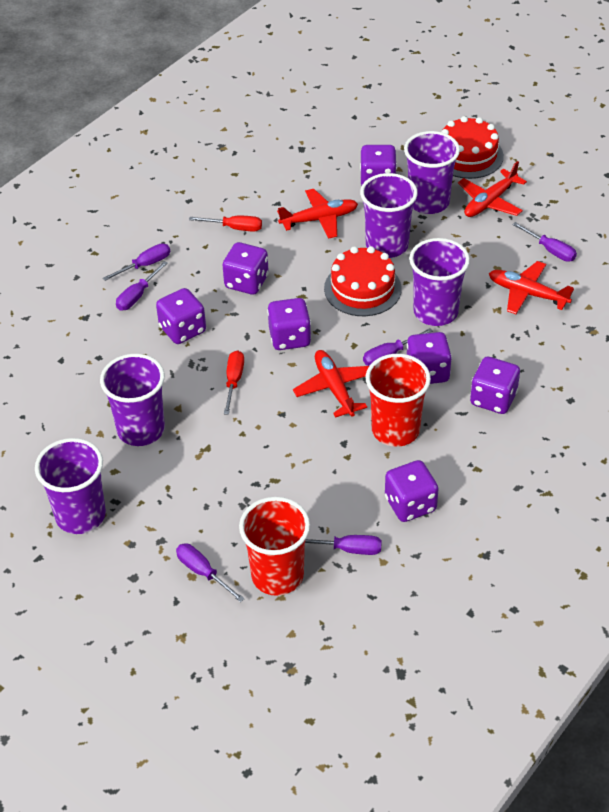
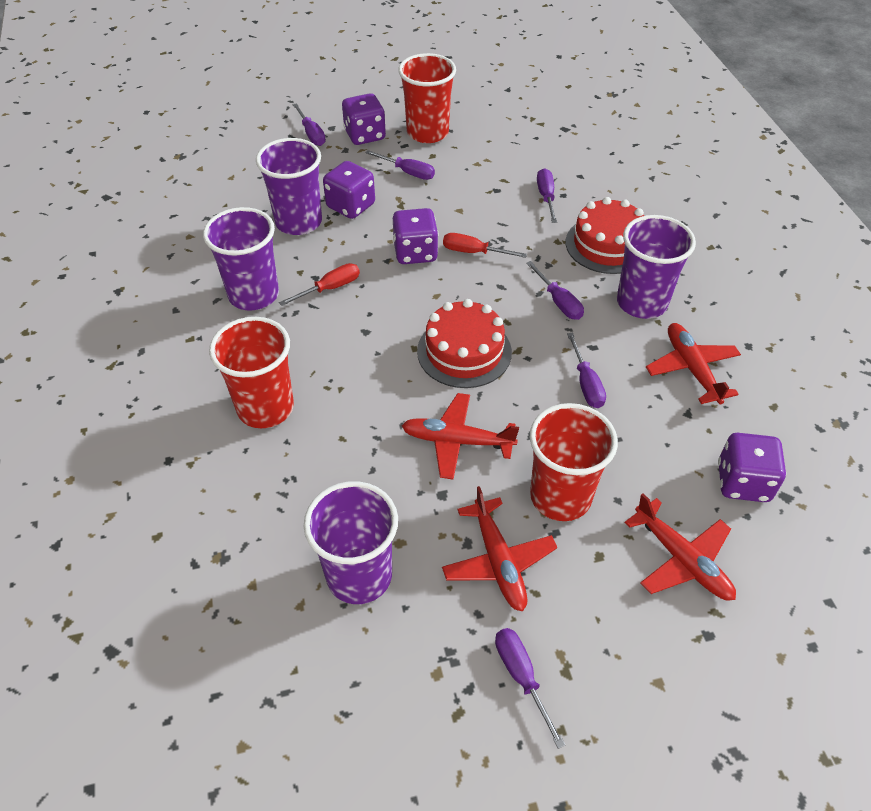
purple cup: [35,438,106,534] [100,354,165,446] [360,173,418,258] [404,131,460,214] [409,238,470,326] = 5 -> [203,207,279,310] [256,138,322,235] [304,481,398,604] [617,215,696,319] = 4
purple dice: [156,288,206,344] [223,242,269,295] [267,298,311,350] [360,145,397,186] [385,460,438,522] [407,332,452,384] [470,357,520,414] = 7 -> [323,161,375,219] [342,93,386,145] [393,208,438,264] [718,433,786,502] = 4
red cup: [239,497,310,596] [366,354,431,447] = 2 -> [209,317,294,428] [398,53,456,143] [530,403,618,521] = 3

